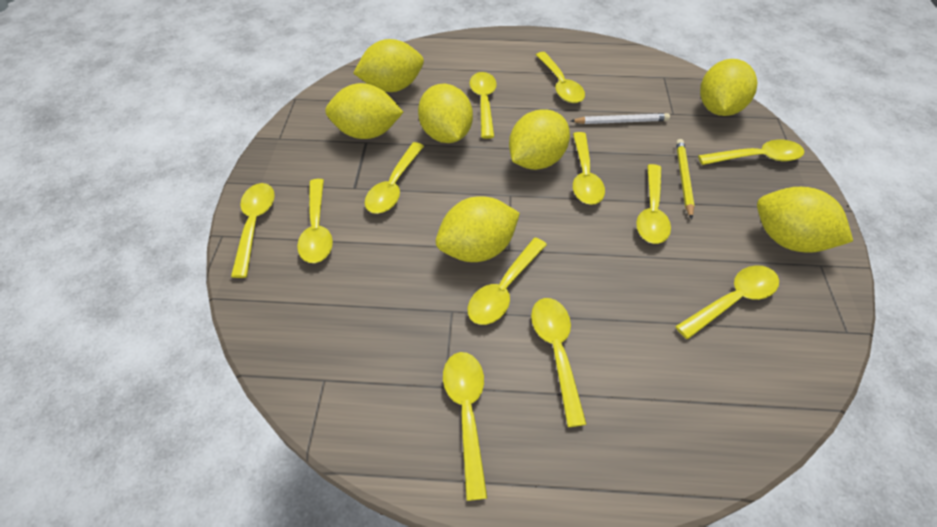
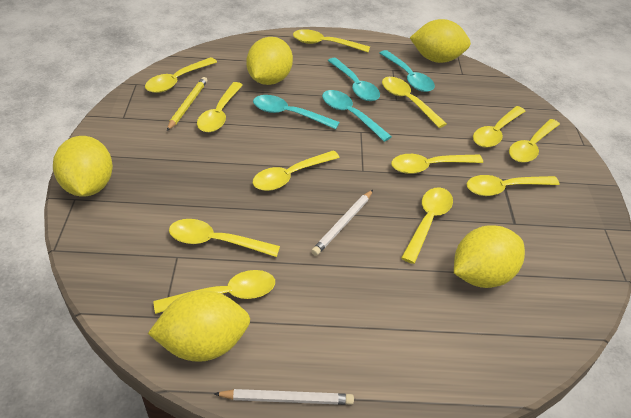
turquoise spoon: none = 0 -> [253,95,340,129] [322,90,392,142] [328,58,380,101] [380,50,435,92] = 4
white pencil: [571,113,670,124] = 1 -> [214,389,354,405] [311,190,373,256] = 2
yellow lemon: [325,83,403,139] [353,39,424,92] [418,83,473,143] [436,196,520,262] [509,109,570,170] [700,59,757,116] [757,187,853,253] = 7 -> [53,136,113,197] [148,290,250,362] [246,37,293,85] [410,19,471,63] [454,225,525,288] = 5

